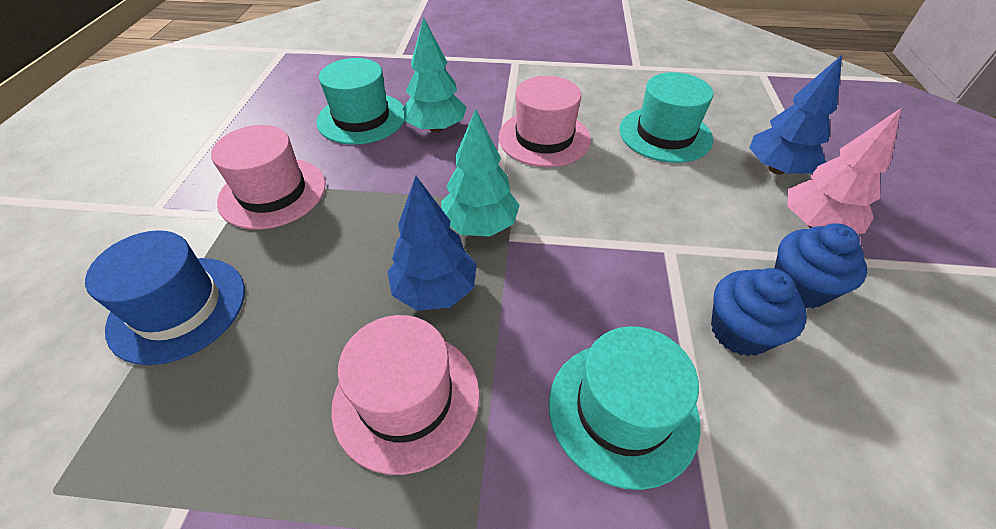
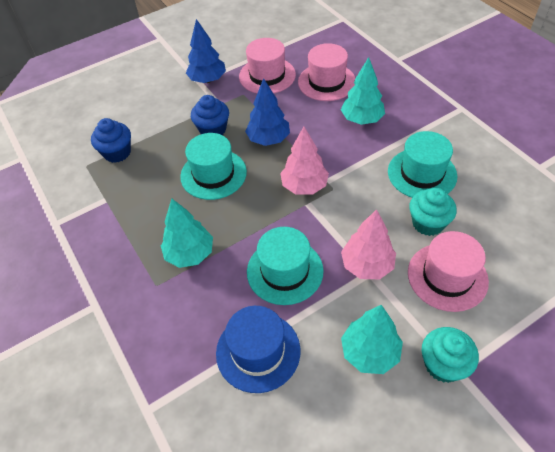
pink tree: [788,108,901,234] = 1 -> [280,127,329,195] [341,209,396,279] = 2
turquoise cupcake: none = 0 -> [409,188,457,236] [422,327,479,383] = 2
turquoise tree: [403,17,467,133] [441,109,520,236] = 2 -> [161,199,213,268] [341,57,385,125] [341,305,403,374] = 3

